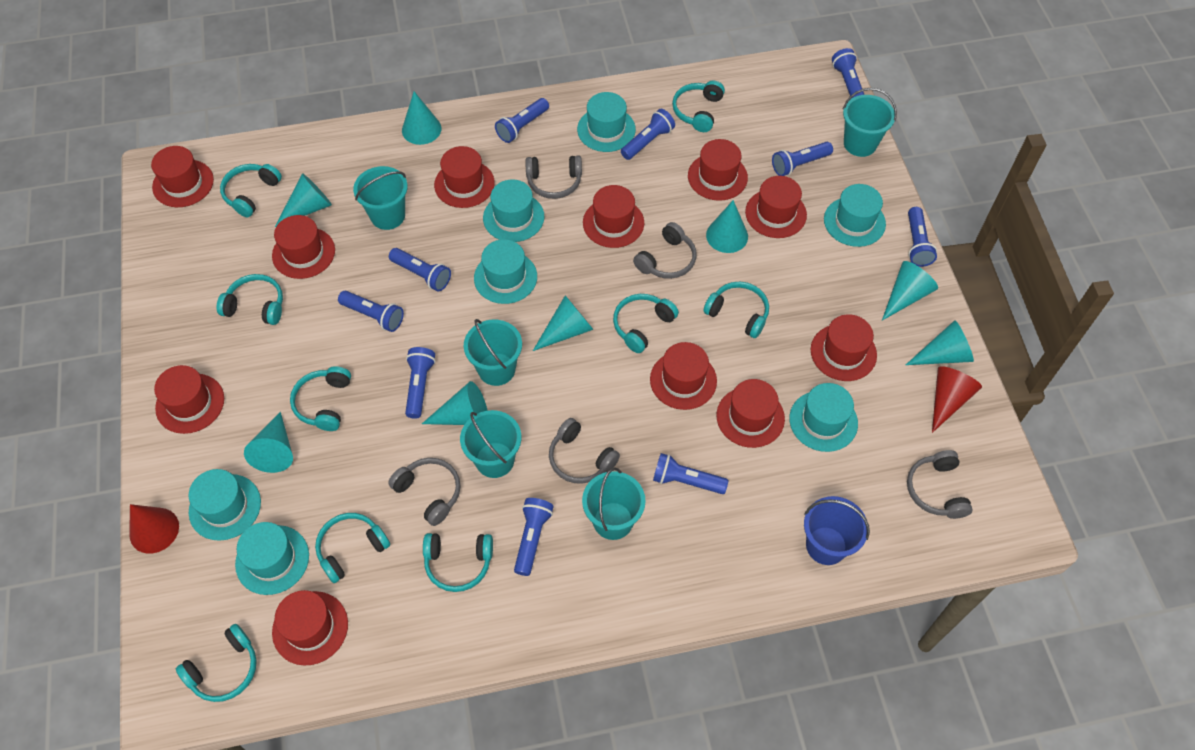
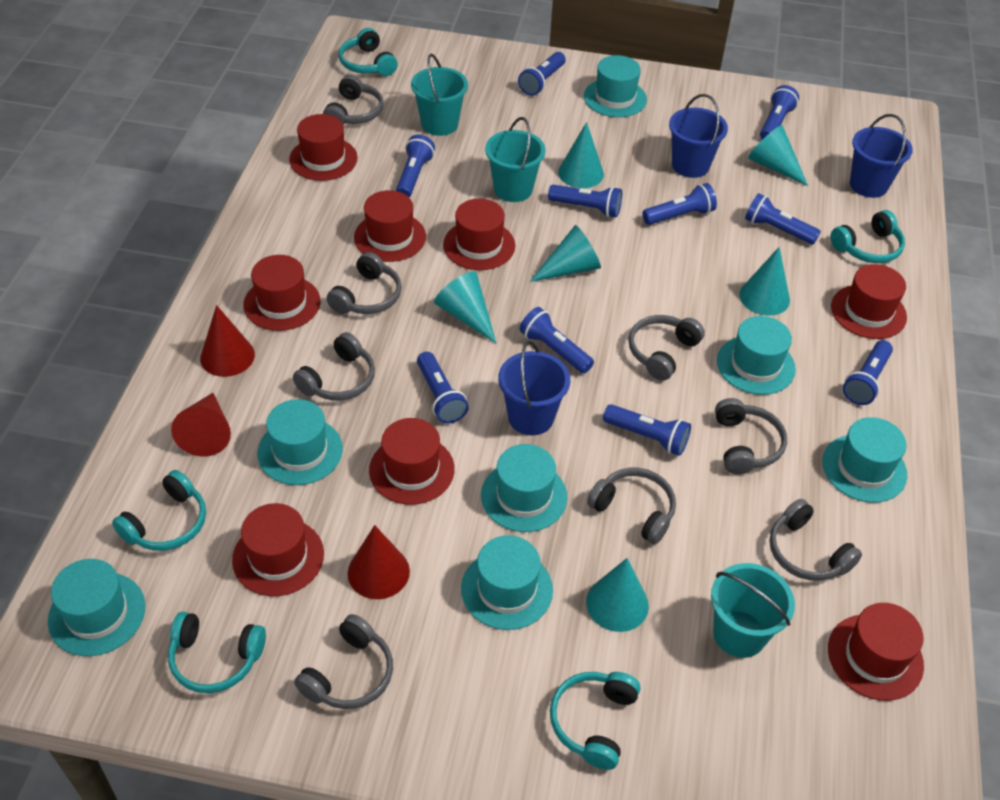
blue bucket: [804,496,870,565] = 1 -> [498,341,570,435] [669,94,728,178] [850,114,913,198] = 3
grey headphones: [388,458,461,526] [526,156,582,199] [549,418,620,484] [633,222,696,279] [907,450,973,519] = 5 -> [293,332,375,401] [294,614,393,709] [323,75,384,125] [327,252,402,314] [587,468,676,544] [628,315,705,381] [715,398,787,475] [769,499,862,581] = 8
red cone: [129,504,179,554] [932,366,982,433] = 2 -> [171,393,231,457] [200,305,255,377] [348,525,410,599] = 3
red hat: [151,146,214,207] [154,365,224,434] [272,215,335,279] [272,590,348,666] [434,146,495,208] [583,185,644,248] [650,342,717,410] [688,139,748,201] [716,379,785,448] [745,176,807,238] [811,314,877,381] = 11 -> [232,503,324,596] [243,255,320,331] [289,114,358,181] [354,190,426,262] [369,418,455,505] [443,199,515,270] [828,603,924,701] [831,264,907,339] = 8
turquoise bucket: [353,166,408,230] [460,410,521,478] [464,319,522,386] [582,467,646,540] [843,88,897,157] = 5 -> [411,54,468,136] [485,117,546,202] [711,563,795,658] = 3
turquoise cone: [244,412,293,473] [275,173,332,227] [402,91,441,145] [422,381,488,425] [533,295,594,351] [706,200,748,253] [882,261,938,320] [906,320,974,365] = 8 -> [434,271,496,343] [530,225,601,282] [558,122,604,188] [586,558,649,632] [739,247,790,316] [748,125,808,186] = 6
turquoise headphones: [176,624,257,702] [217,274,283,325] [220,164,282,217] [290,366,351,431] [315,513,390,583] [423,533,493,592] [613,294,679,353] [672,80,725,132] [703,282,769,338] = 9 -> [112,470,206,551] [168,612,266,693] [339,28,398,76] [550,672,640,770] [831,210,905,263] = 5

